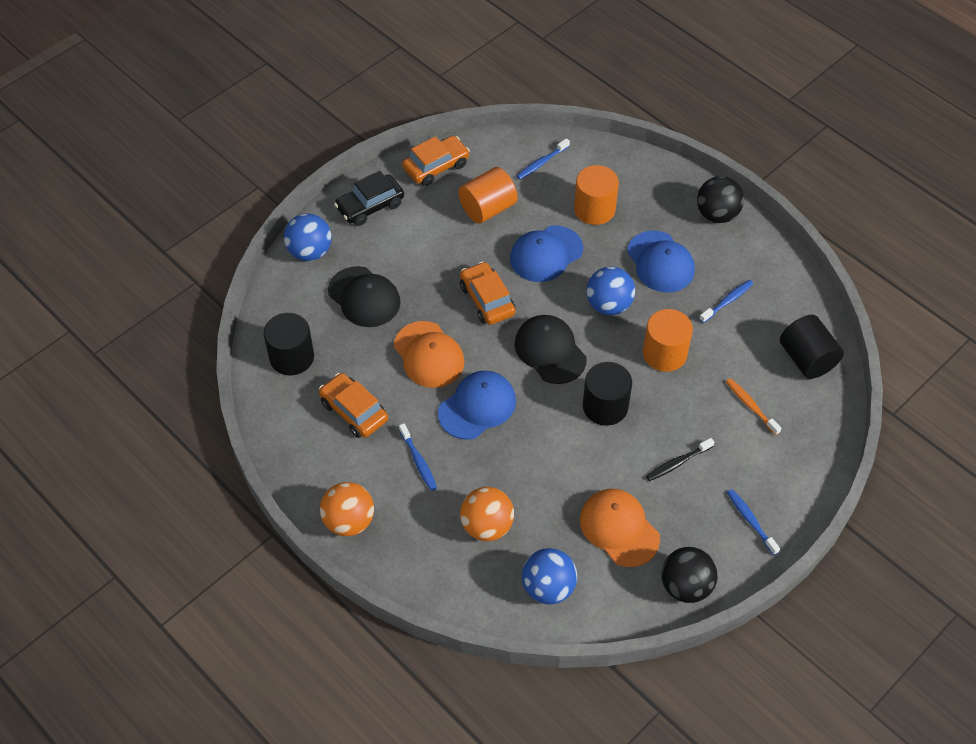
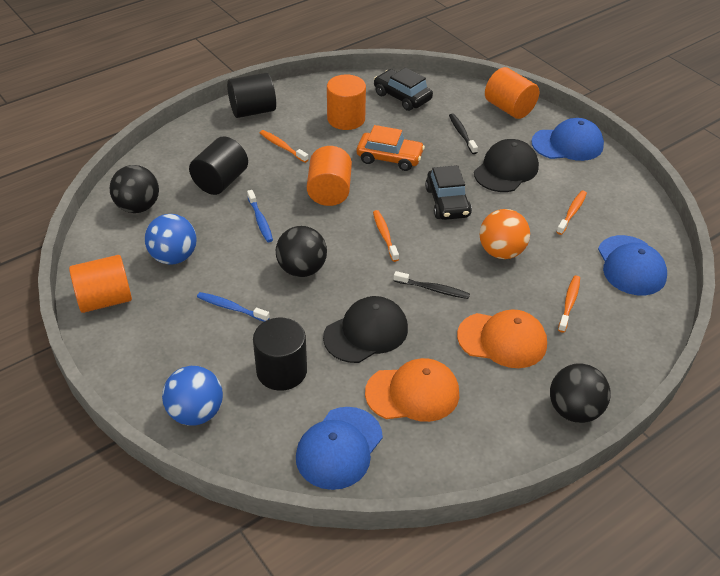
black ball: [661,547,717,603] [697,176,744,223] = 2 -> [110,165,159,213] [276,226,327,277] [550,364,611,423] = 3
black car: [334,171,404,226] = 1 -> [374,68,433,111] [425,165,472,220] = 2
black toothbrush: [646,438,714,481] = 1 -> [394,271,470,299] [449,114,478,154] = 2
blue ball: [284,213,332,261] [522,548,577,604] [586,266,635,315] = 3 -> [145,214,197,265] [162,366,223,425] = 2
blue toothbrush: [399,423,437,491] [516,138,570,180] [699,280,753,323] [727,489,780,555] = 4 -> [197,292,270,322] [247,190,273,242] = 2
orange ball: [320,482,374,536] [460,487,514,541] = 2 -> [480,209,530,259] = 1
orange car: [319,373,388,438] [402,136,470,186] [460,261,516,325] = 3 -> [357,125,425,171] = 1
orange cylinder: [458,167,518,224] [574,165,619,225] [643,309,693,372] = 3 -> [69,255,132,313] [307,146,352,206] [327,75,366,130] [485,67,539,119] = 4
orange toothbrush: [726,378,781,435] = 1 -> [260,130,309,163] [373,210,399,262] [557,190,587,235] [558,275,580,333] = 4

